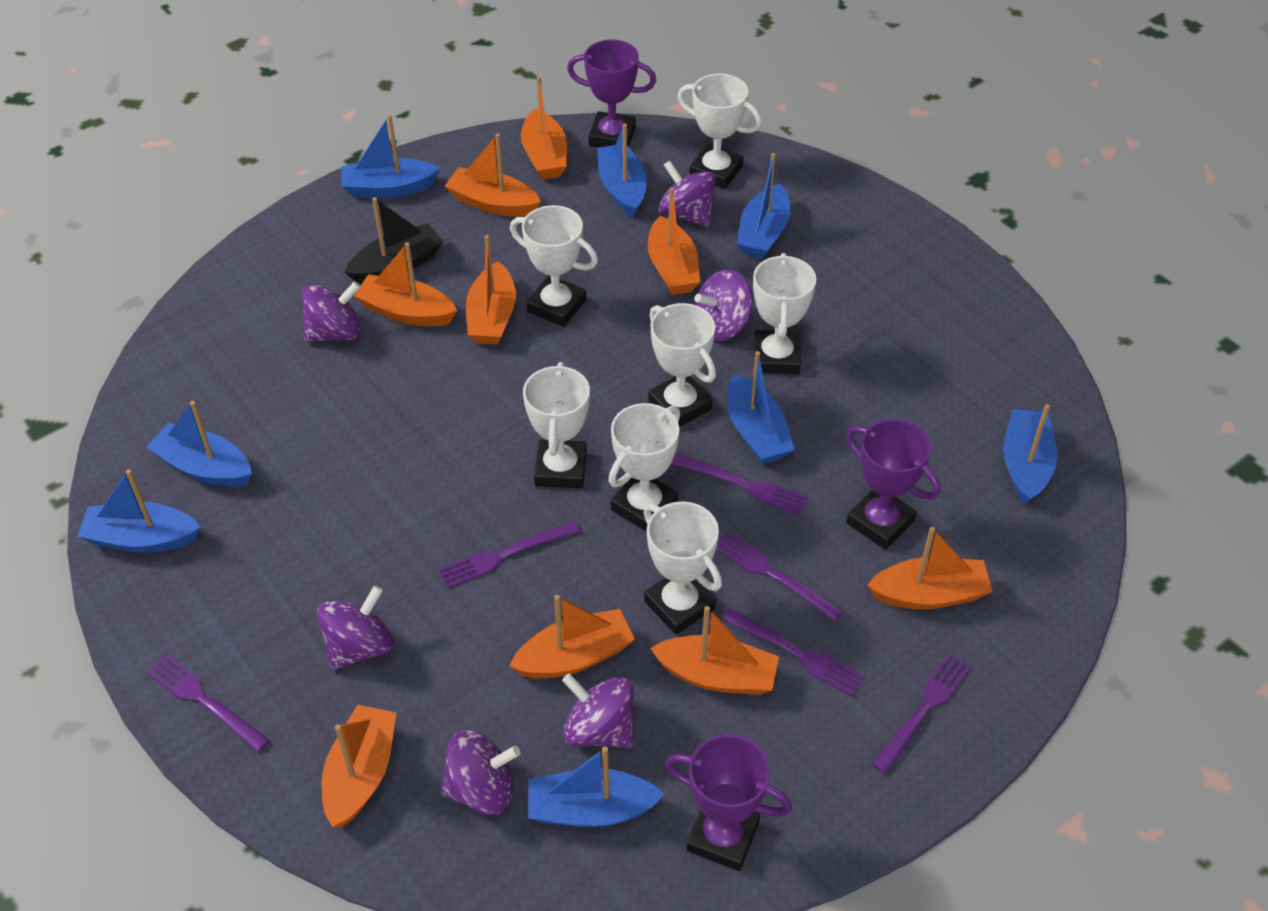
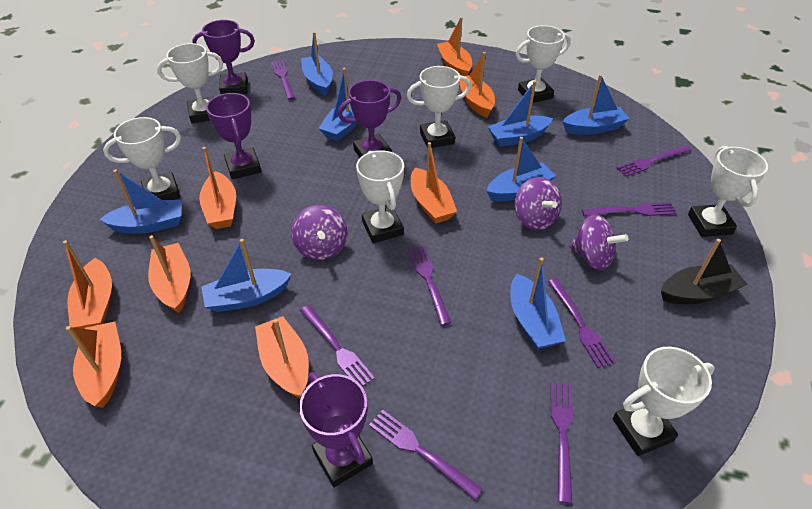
orange boat: [322,705,396,828] [354,242,457,326] [445,133,541,217] [466,235,516,344] [509,595,635,679] [521,76,567,180] [648,187,700,295] [650,606,779,695] [867,527,993,609] = 9 -> [63,240,112,329] [66,321,121,408] [148,235,191,313] [199,147,236,229] [255,316,309,398] [411,142,457,224] [437,17,472,76] [459,52,495,118] = 8
purple fork: [146,654,270,752] [438,520,580,588] [671,454,808,515] [716,532,844,621] [722,609,865,697] [872,653,971,774] = 6 -> [271,60,295,100] [300,305,375,386] [369,410,482,500] [408,245,451,326] [548,278,616,368] [550,382,573,504] [582,202,677,216] [617,145,692,177] = 8
purple spinning top: [302,281,361,343] [317,586,394,670] [441,730,520,815] [562,673,633,748] [659,160,716,227] [695,269,753,341] = 6 -> [291,205,347,260] [514,177,562,230] [569,214,628,270] = 3
purple trophy: [567,39,656,148] [665,734,792,871] [846,419,941,550] = 3 -> [192,20,255,94] [206,93,261,179] [299,372,373,487] [338,80,401,158] = 4

